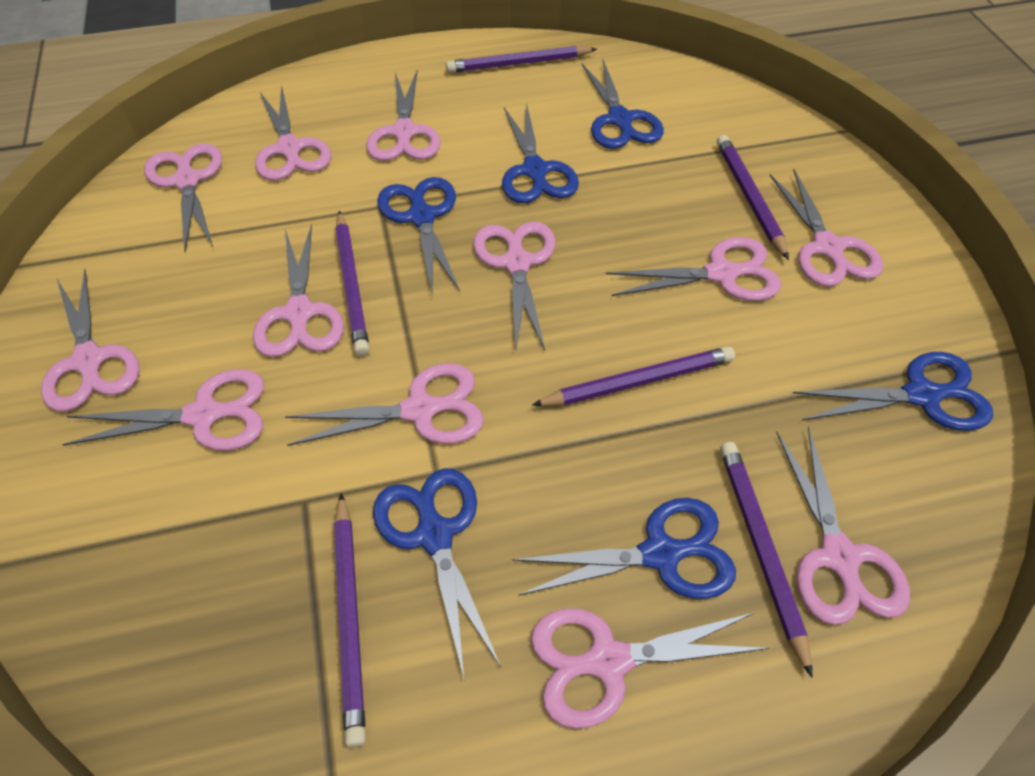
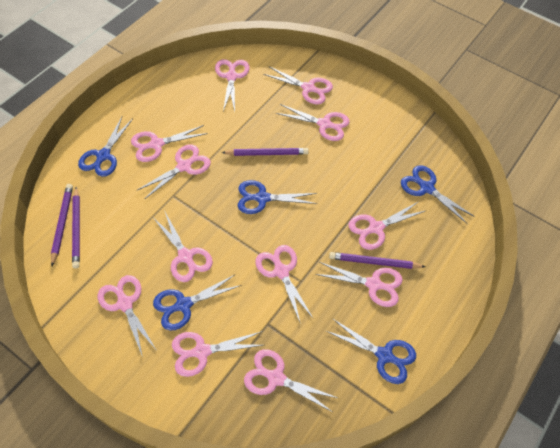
blue scissors: [373,468,501,677] [377,177,460,292] [502,102,579,203] [512,498,736,599] [581,60,664,149] [793,352,993,431] = 6 -> [78,117,133,177] [153,274,242,330] [238,180,317,214] [326,319,416,384] [401,165,475,224] = 5
purple pencil: [334,493,366,748] [335,211,370,356] [446,46,597,73] [532,346,735,406] [717,135,789,260] [720,442,813,678] = 6 -> [51,184,73,266] [72,187,80,269] [222,148,309,156] [329,252,426,269] = 4

